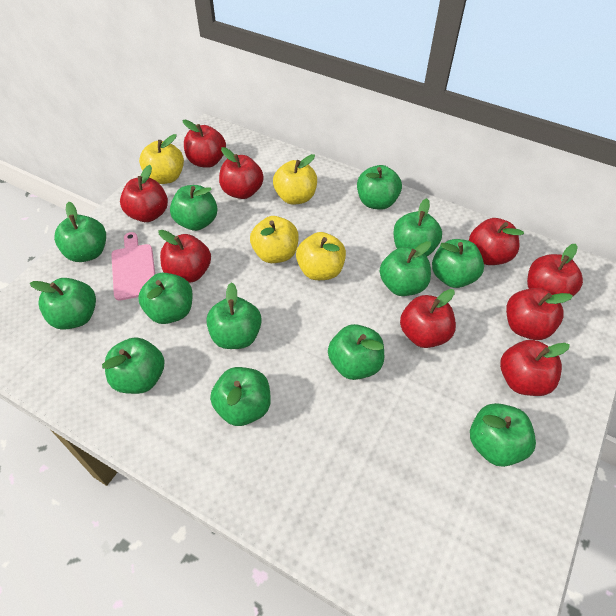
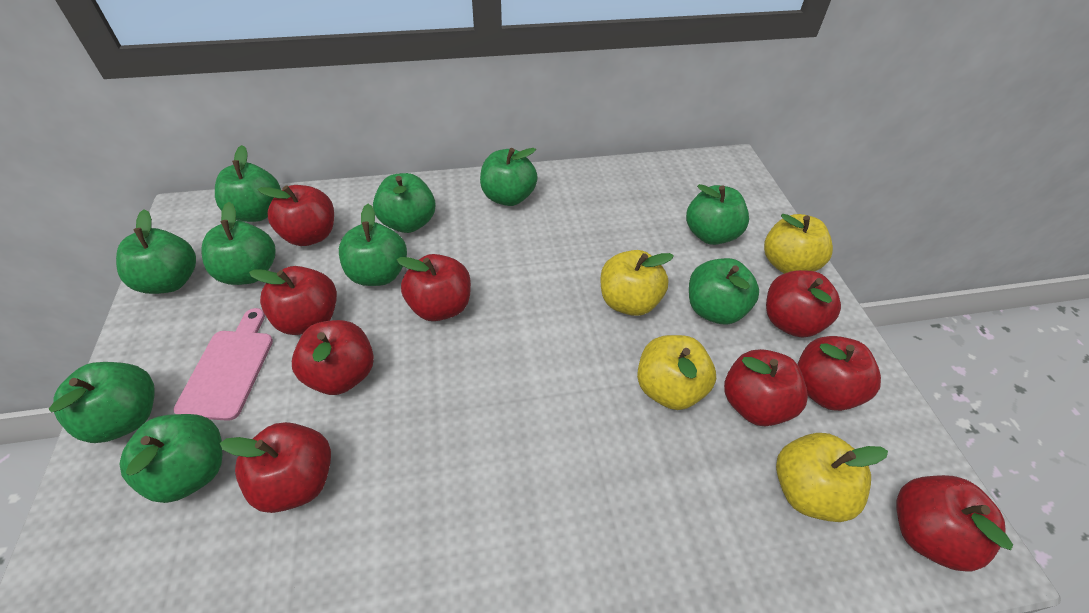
green apple: [30,278,96,330] [54,202,106,262] [102,337,165,394] [138,273,193,324] [170,185,218,231] [206,282,262,349] [210,367,271,426] [328,324,384,380] [357,165,402,210] [380,241,431,296] [394,198,442,257] [432,239,484,288] [470,403,536,467] = 13 -> [49,362,155,443] [116,209,196,294] [120,414,222,503] [201,202,275,285] [215,145,281,222] [339,204,407,286] [373,173,436,233] [480,148,538,206] [686,184,749,245] [689,258,759,325] = 10

